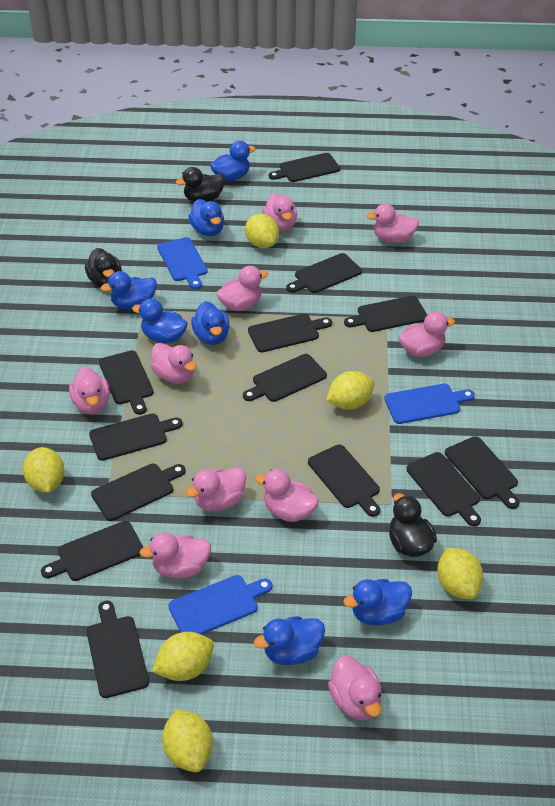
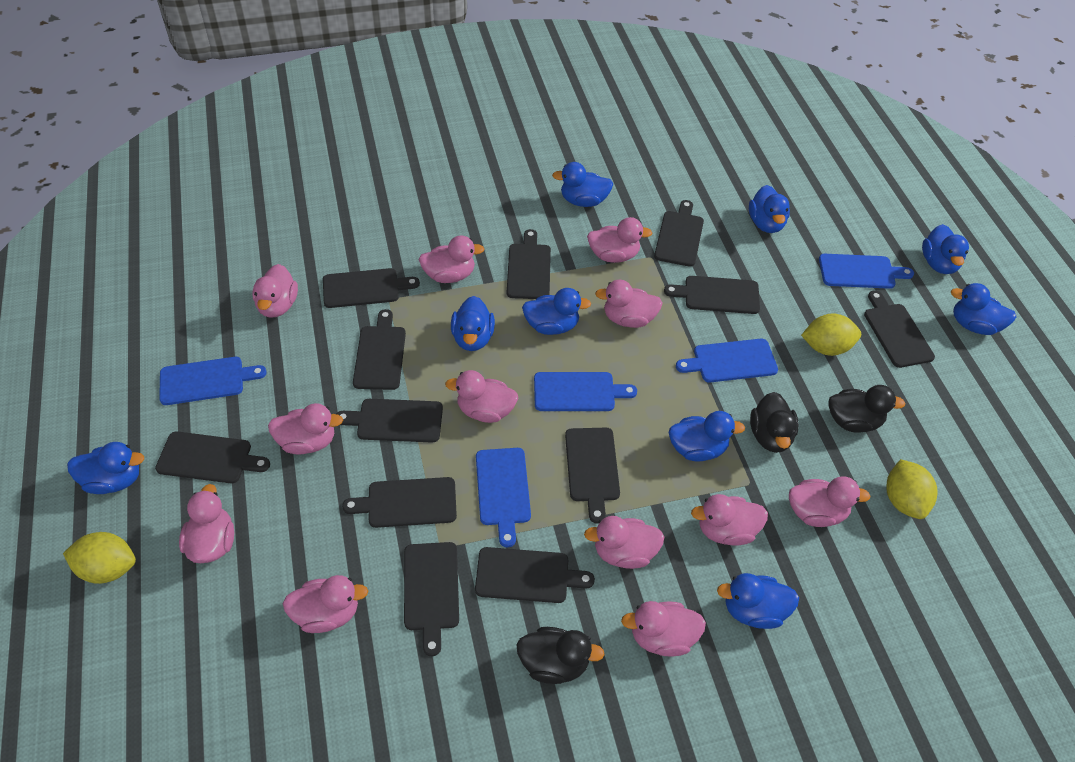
black cutting board: [41,521,143,581] [86,600,149,698] [89,413,183,461] [91,463,186,521] [99,350,154,415] [243,354,327,402] [248,314,332,352] [269,153,340,182] [286,253,362,293] [308,444,380,517] [344,296,427,332] [406,452,481,526] [445,436,520,509] = 13 -> [155,431,270,483] [323,268,420,308] [337,399,443,443] [342,477,457,528] [353,309,406,390] [404,542,459,656] [475,547,595,603] [507,229,551,299] [565,428,620,524] [654,200,704,267] [664,276,760,314] [864,290,935,368] = 12
blue cutting board: [157,237,208,289] [168,575,272,635] [384,384,475,424] = 3 -> [159,357,267,405] [476,448,531,547] [534,372,637,411] [676,339,778,382] [819,254,914,289] = 5
blue duck: [101,271,157,310] [132,298,188,344] [188,199,224,236] [191,301,230,345] [210,141,256,181] [254,616,325,665] [343,579,412,625] = 7 -> [67,442,144,494] [451,296,495,351] [522,288,591,335] [552,162,613,207] [669,411,745,462] [717,573,799,629] [749,185,790,233] [922,224,969,274] [951,283,1016,335] = 9
pink duck: [69,367,110,414] [140,532,211,578] [151,343,197,384] [185,467,246,511] [216,266,268,311] [255,469,319,522] [262,193,297,231] [328,656,382,720] [366,204,419,243] [398,312,455,357] = 10 -> [179,484,234,563] [252,264,298,318] [268,403,343,454] [283,575,368,633] [419,236,485,283] [445,370,518,423] [584,516,664,569] [587,217,652,263] [595,280,662,328] [621,601,706,656] [691,494,768,546] [789,476,870,527] = 12
yellow lemon: [23,447,65,493] [152,632,214,681] [162,709,213,772] [245,214,279,248] [326,371,374,410] [437,548,483,599] = 6 -> [63,532,136,584] [801,313,861,356] [886,459,937,519] = 3

